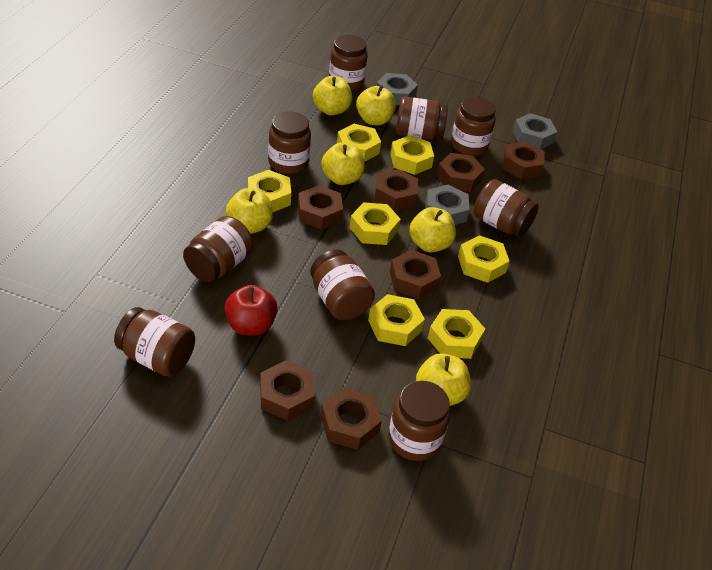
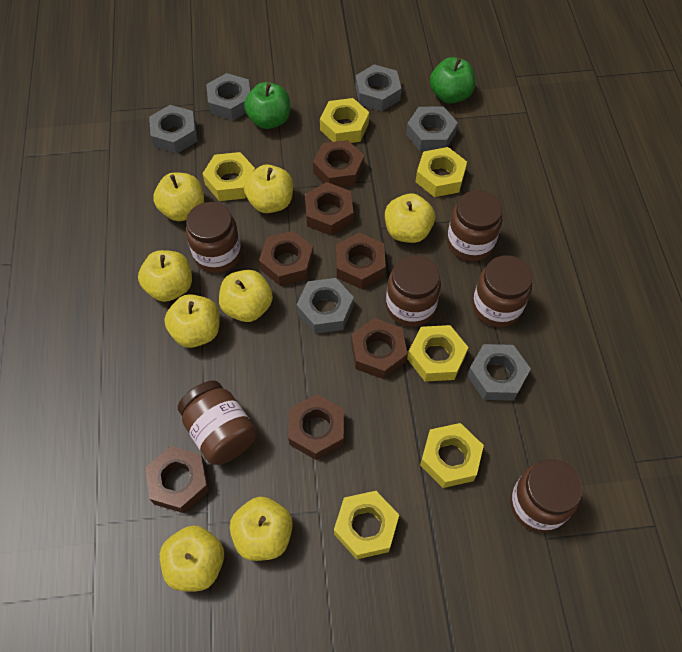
brown jar: [114,307,195,377] [183,216,253,282] [268,112,311,174] [310,250,375,320] [329,35,368,91] [388,381,450,461] [396,97,448,140] [451,97,496,156] [474,179,539,237] = 9 -> [178,380,257,465] [186,202,241,273] [386,255,441,327] [447,190,503,261] [473,255,532,327] [510,459,583,533] = 6
green apple: none = 0 -> [244,82,290,129] [430,57,475,104] = 2
grey nut: [376,73,418,105] [425,185,469,225] [513,113,557,149] = 3 -> [149,105,198,154] [206,73,250,121] [296,278,354,334] [355,64,402,111] [406,106,458,151] [467,344,531,401] = 6
red apple: [224,285,278,336] = 1 -> none = 0
yellow apple: [226,188,273,234] [313,76,352,116] [321,142,365,185] [356,85,396,125] [409,207,456,252] [416,353,471,406] = 6 -> [138,250,192,302] [153,173,204,221] [160,525,224,591] [164,294,220,348] [219,270,273,322] [230,497,293,561] [244,164,293,213] [385,193,435,243] = 8
yellow nut: [248,170,291,212] [337,124,381,162] [350,202,401,245] [368,294,425,346] [390,135,434,175] [428,309,485,359] [458,235,510,283] = 7 -> [202,152,255,201] [320,98,369,143] [334,491,399,560] [407,325,468,382] [416,147,467,197] [420,423,484,488] = 6

